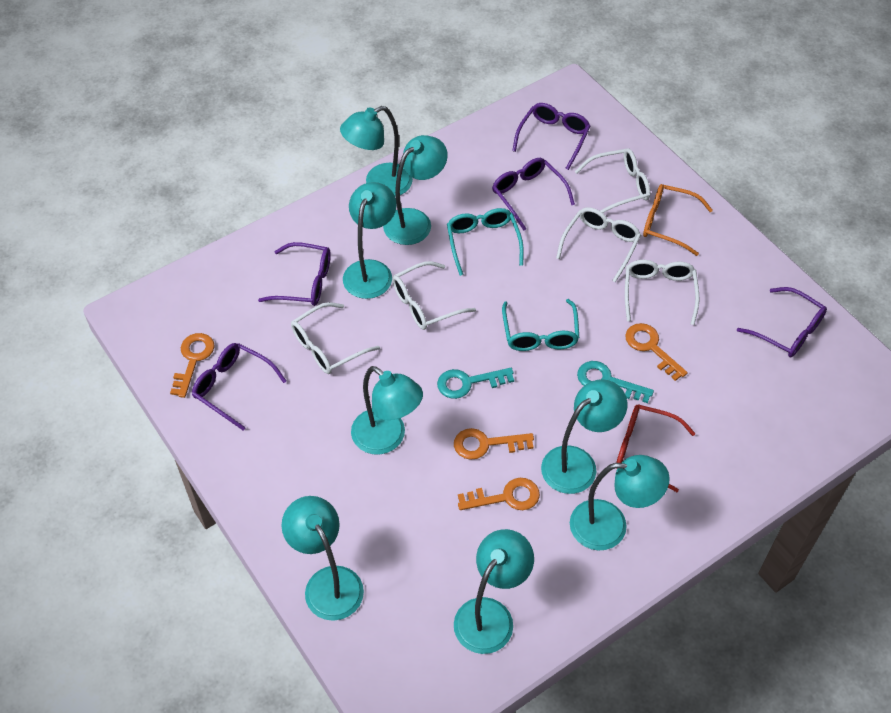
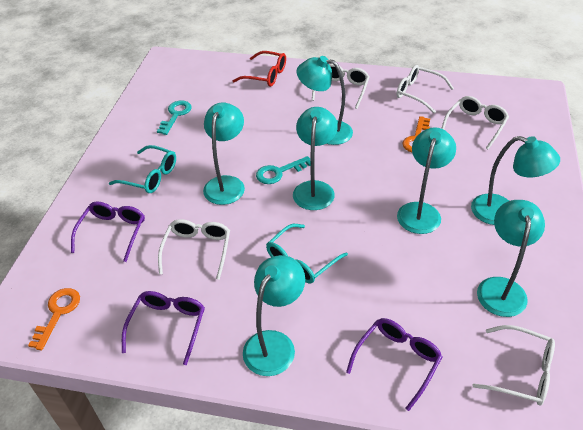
orange glasses: [643,184,713,256] = 1 -> none = 0
orange key: [170,333,215,398] [454,428,534,460] [458,478,540,510] [625,323,688,381] = 4 -> [28,288,80,350] [402,116,430,152] = 2
purple glasses: [192,343,286,431] [258,242,331,306] [492,158,575,230] [512,103,591,170] [737,287,827,357] = 5 -> [71,202,145,262] [122,291,205,365] [346,318,442,411] = 3
turquoise lamp: [282,496,364,621] [340,106,413,197] [343,182,397,299] [351,366,423,455] [383,135,448,245] [454,529,534,654] [541,379,627,494] [570,455,670,551] = 8 -> [203,103,245,205] [243,255,305,376] [293,107,338,210] [297,56,353,145] [397,127,456,234] [471,136,560,225] [477,200,545,317] = 7

